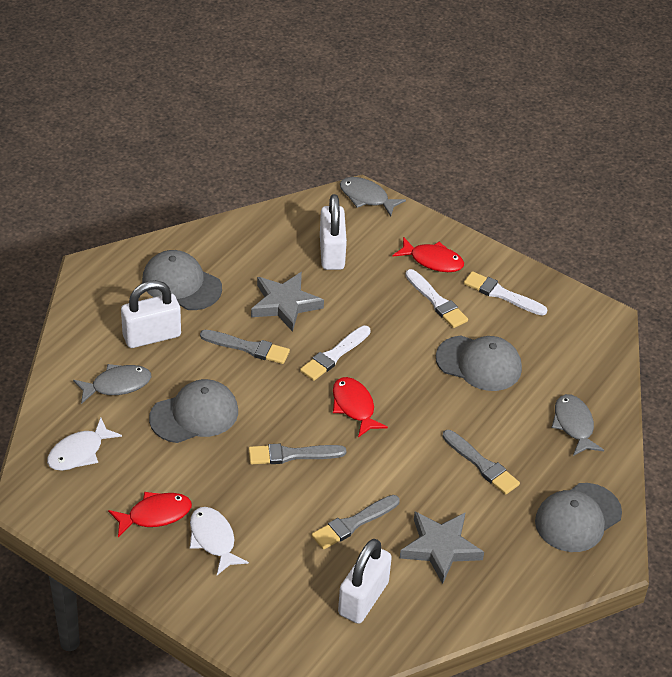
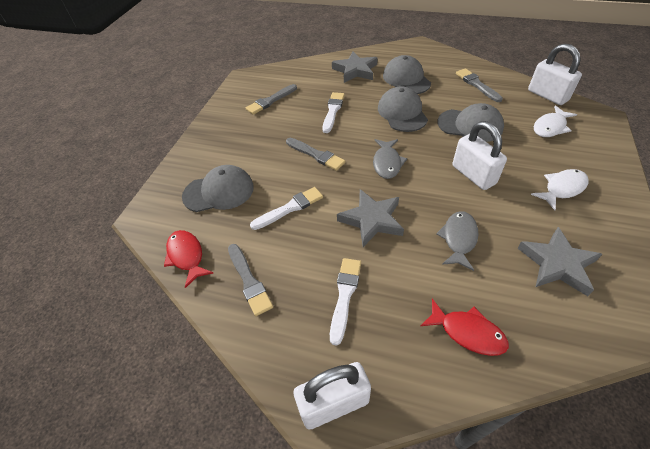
grey fish: [73,364,151,404] [340,177,406,216] [551,394,604,456] = 3 -> [373,139,407,179] [436,211,479,271] = 2
grey star: [251,272,324,332] [400,512,484,584] = 2 -> [332,51,378,83] [337,189,404,247] [517,227,602,296] = 3
red fish: [108,492,192,537] [333,377,388,438] [393,237,464,272] = 3 -> [164,230,213,288] [420,299,509,356] = 2

